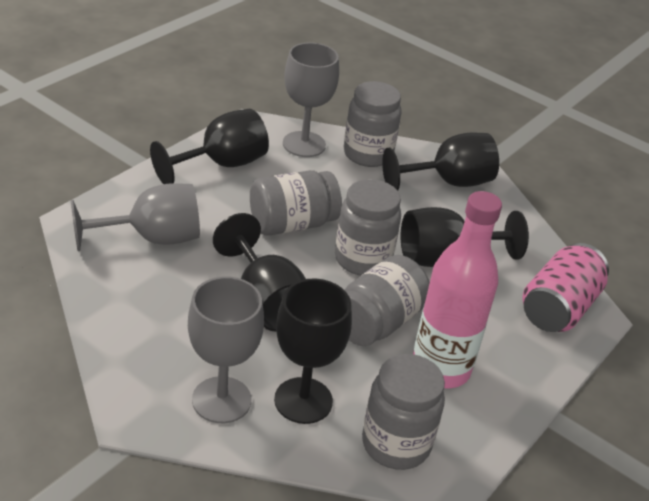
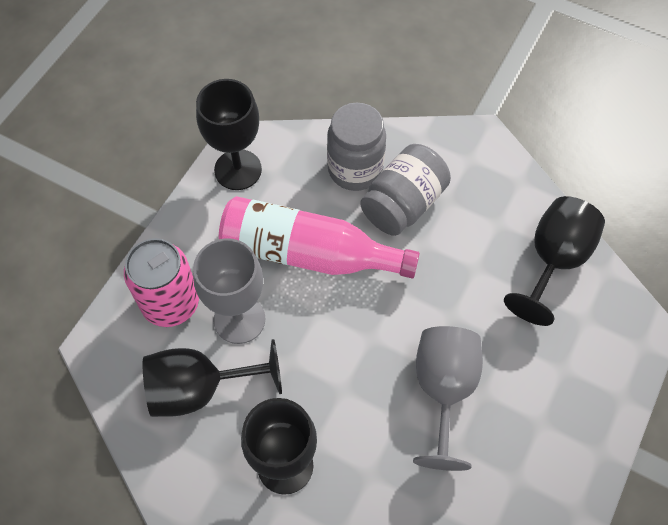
black goblet: [150,109,269,184] [213,213,306,331] [274,279,352,424] [382,133,499,191] [401,207,529,267] = 5 -> [143,339,282,417] [196,79,262,190] [241,398,317,495] [504,196,605,326] = 4
grey goblet: [71,183,200,251] [188,276,264,423] [283,43,339,157] = 3 -> [193,238,266,344] [413,326,483,471] = 2
grey jar: [250,170,342,236] [335,179,401,276] [344,81,402,167] [344,255,430,346] [362,354,445,470] = 5 -> [327,103,386,191] [360,144,451,236] = 2

